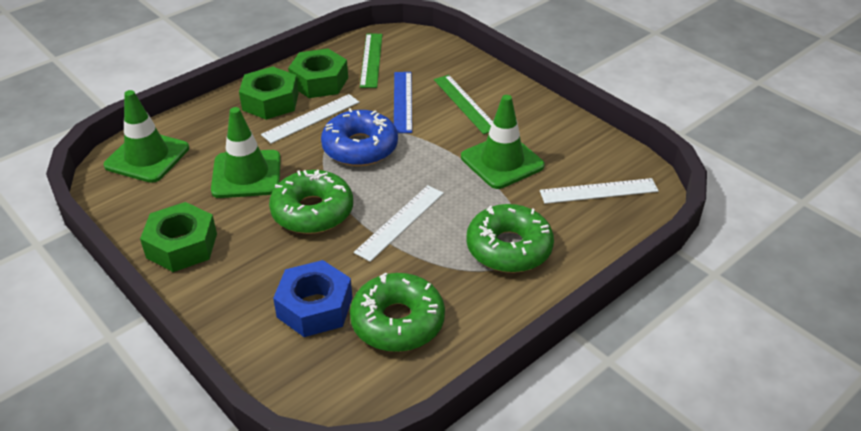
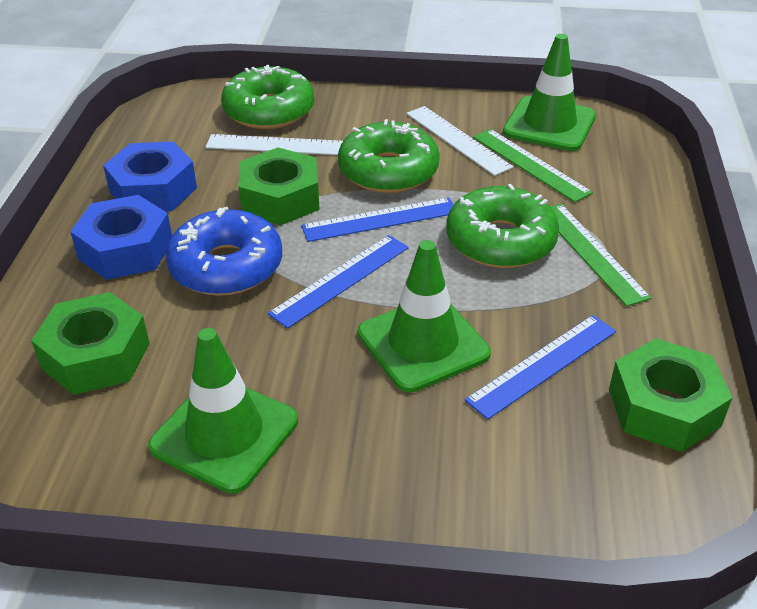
blue nut: [273,260,352,337] = 1 -> [70,195,172,280] [103,141,197,212] = 2
blue ruler: [394,72,412,133] = 1 -> [268,235,409,328] [301,197,454,242] [465,315,616,420] = 3
white ruler: [261,94,359,144] [354,185,444,262] [540,178,659,204] = 3 -> [206,134,343,155] [407,106,513,176] = 2

